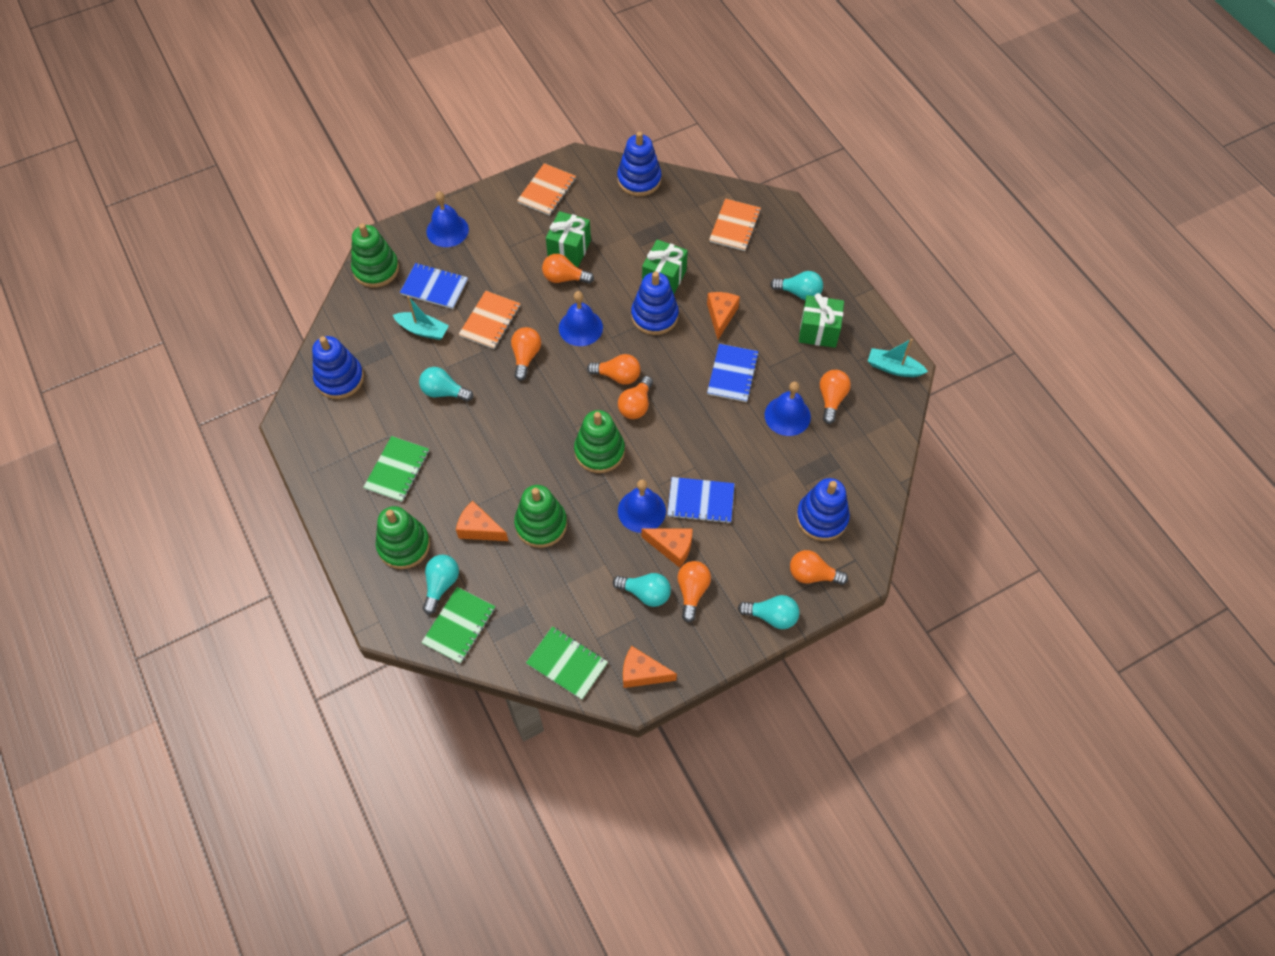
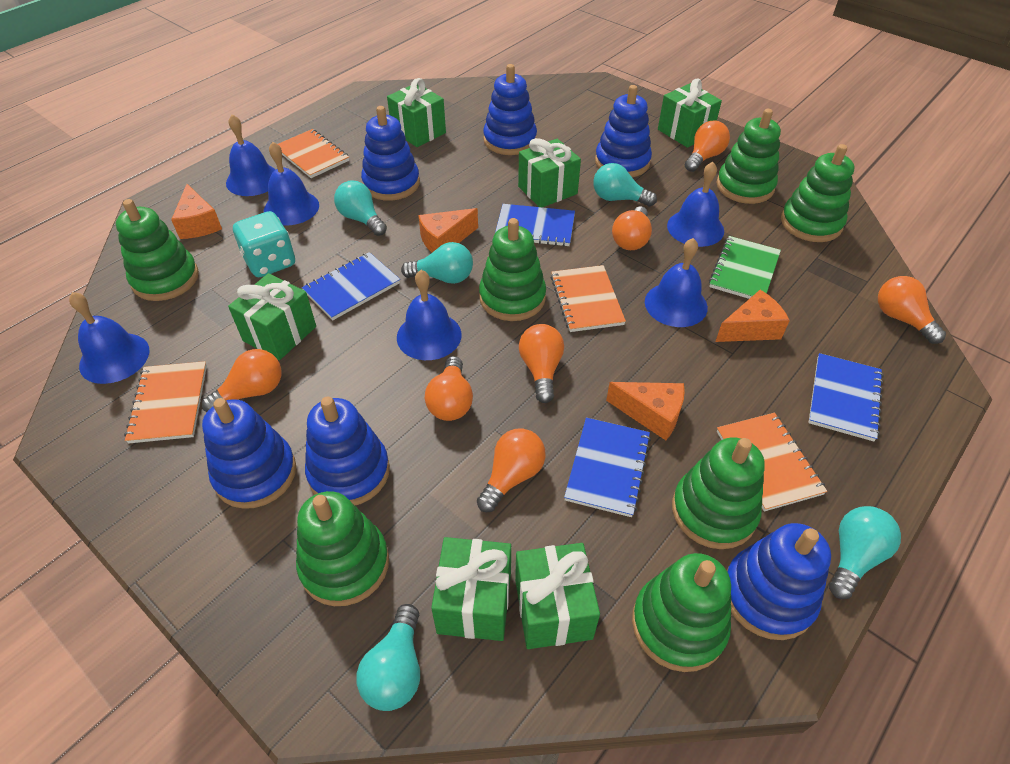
blue bell: [426,191,469,247] [559,291,603,346] [618,479,666,533] [765,382,811,436] = 4 -> [69,292,149,384] [226,115,276,196] [264,142,319,225] [397,270,461,360] [645,238,708,327] [667,162,724,247] = 6
blue notebook: [400,263,468,309] [667,477,735,524] [707,344,759,402] = 3 -> [302,252,400,320] [495,204,575,246] [564,418,651,517] [808,353,883,441] = 4
blue stacking toy: [312,336,364,399] [617,131,661,196] [631,271,679,335] [796,478,850,541] = 4 -> [202,398,296,509] [305,397,390,505] [361,106,420,201] [483,64,537,155] [595,85,652,177] [727,523,831,640] = 6
green gift: [546,211,591,267] [642,239,688,294] [799,293,844,348] = 3 -> [228,273,316,360] [387,78,446,147] [431,537,511,641] [515,543,600,649] [518,138,581,207] [658,79,722,148] = 6
green notebook: [363,436,429,502] [421,587,495,664] [526,626,608,700] = 3 -> [709,236,781,299] = 1
green stacking toy: [351,223,399,288] [376,506,430,569] [514,485,567,548] [574,410,625,473] = 4 -> [116,199,199,301] [296,491,389,606] [479,218,546,321] [632,553,731,672] [672,438,765,549] [716,109,781,204] [781,144,855,242] = 7
orange notebook: [459,291,520,349] [517,163,576,216] [709,198,761,251] = 3 -> [124,361,207,444] [278,129,349,178] [550,265,626,332] [717,413,827,512] = 4
turquoise boat: [393,296,449,340] [868,339,928,377] = 2 -> none = 0
turquoise dice: none = 0 -> [233,211,295,277] = 1

